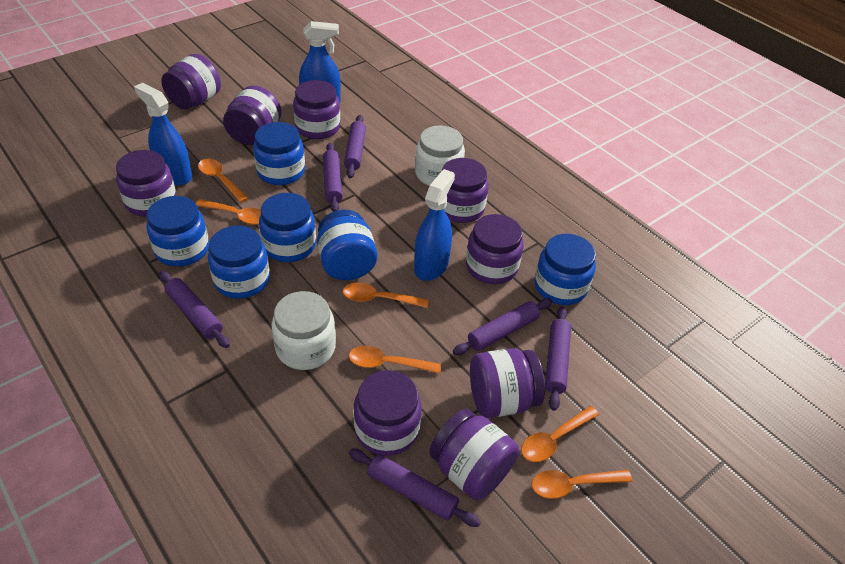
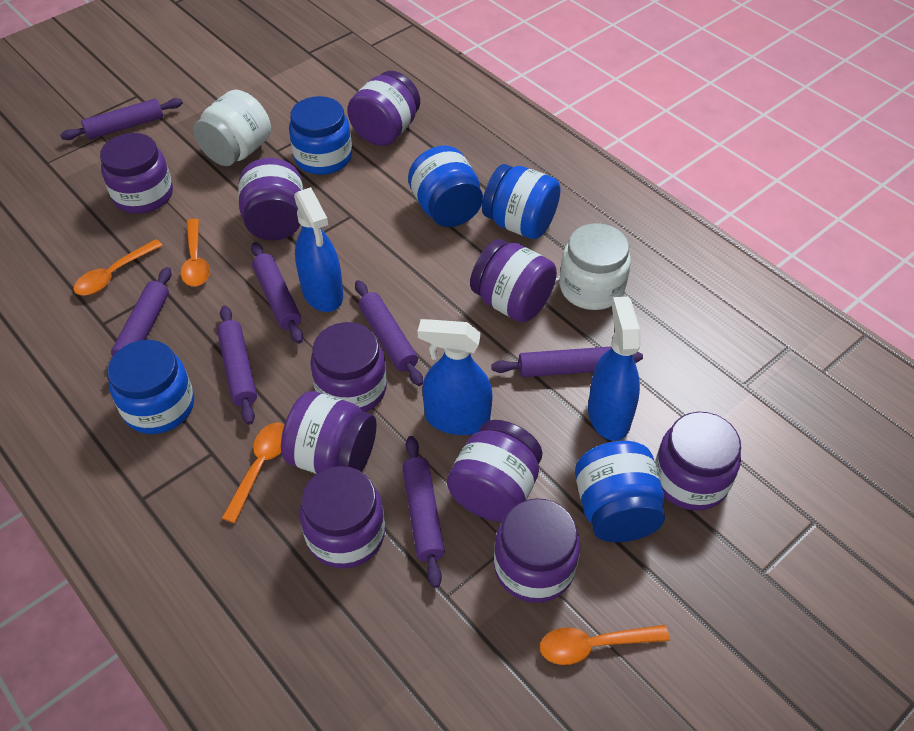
blue jar: [146,196,209,267] [208,226,270,299] [253,122,305,185] [259,193,316,262] [317,210,377,280] [534,234,596,305] = 6 -> [107,340,194,434] [289,96,352,175] [408,146,483,227] [482,164,561,239] [575,441,665,542] = 5
orange spoon: [196,199,261,225] [198,159,248,203] [343,283,429,308] [349,346,442,374] [521,406,599,462] [532,470,632,499] = 6 -> [74,239,163,295] [181,219,210,286] [222,422,284,523] [540,625,670,665] = 4
purple jar: [116,150,177,217] [161,54,221,109] [223,86,281,145] [293,80,340,139] [354,370,422,456] [429,409,519,500] [442,158,489,223] [466,214,524,284] [470,348,545,418] = 9 -> [100,133,173,214] [238,158,303,241] [281,391,377,474] [299,466,385,568] [310,322,387,412] [347,71,420,146] [447,420,542,522] [470,239,557,323] [494,498,580,603] [655,412,741,511] = 10
purple rolling pin: [159,271,230,348] [323,143,343,212] [344,115,366,178] [349,448,481,527] [453,298,553,355] [545,306,571,411] = 6 -> [60,98,183,140] [107,267,172,380] [217,306,257,425] [251,242,303,344] [355,280,423,386] [402,436,445,588] [491,346,643,377] = 7

